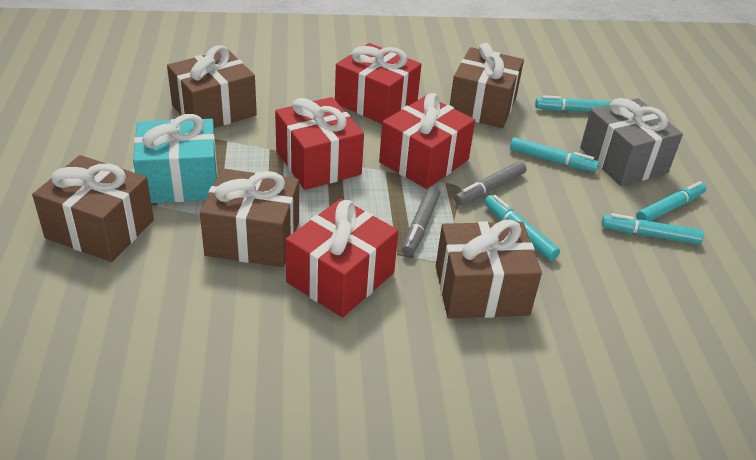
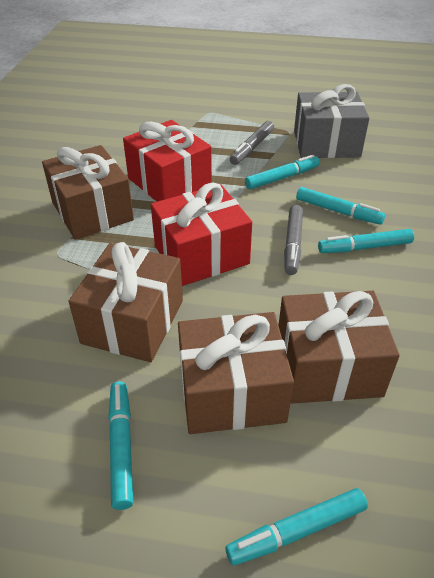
brown gift: [32,155,154,262] [167,45,257,128] [200,168,299,267] [436,220,542,319] [450,43,524,128] = 5 -> [42,145,134,240] [68,242,183,362] [178,312,294,434] [279,291,400,404] = 4
red gift: [275,97,364,190] [285,198,399,318] [335,43,422,124] [379,93,475,189] = 4 -> [123,120,212,202] [151,183,252,286] = 2
turquoise gift: [133,114,218,203] = 1 -> none = 0

